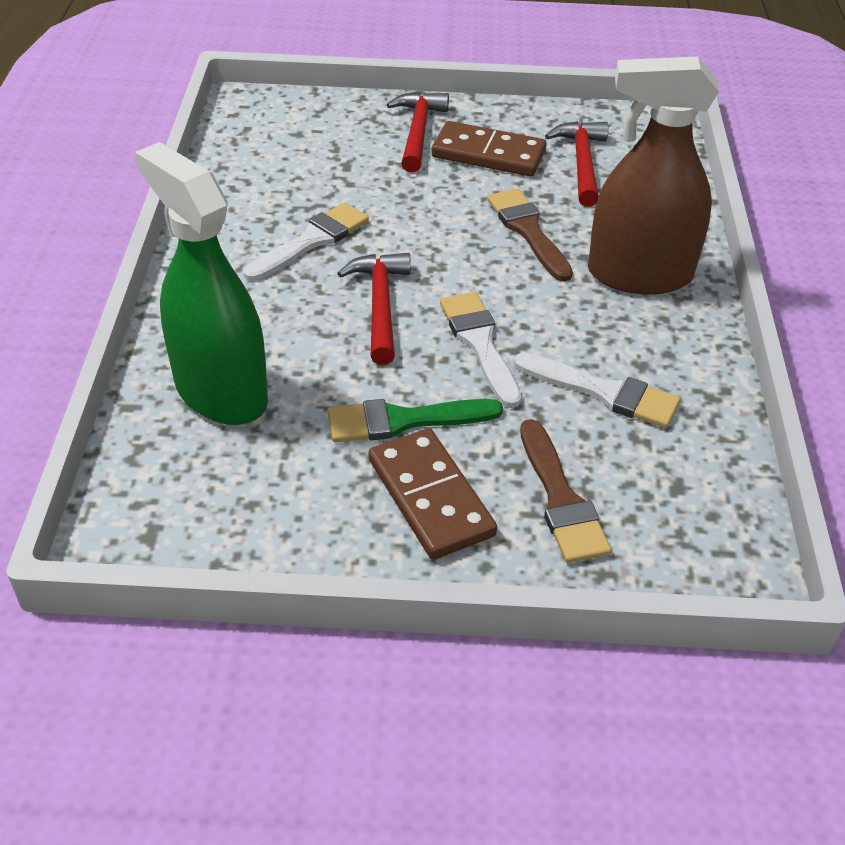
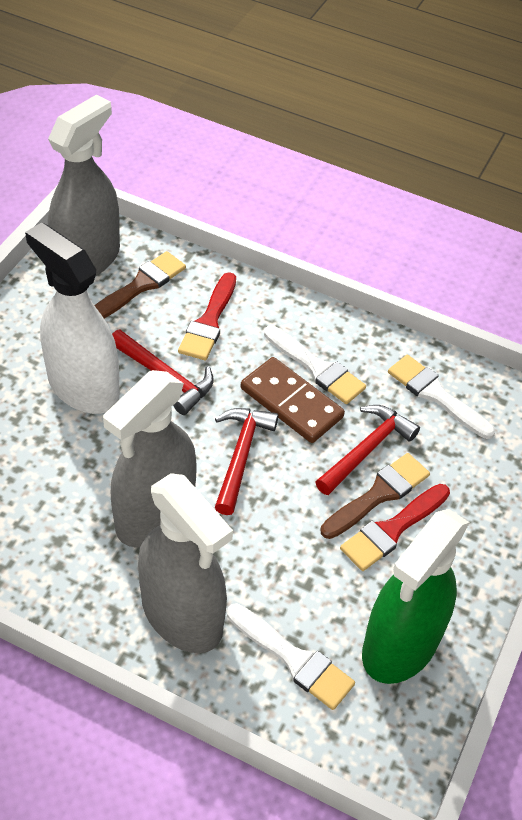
brown domino: [369,428,497,560] [431,121,547,176] = 2 -> [240,357,345,443] = 1
brown spray bottle: [588,57,719,295] = 1 -> none = 0
green brush: [328,399,503,442] = 1 -> none = 0
grey spray bottle: none = 0 -> [48,95,120,276] [103,370,197,548] [138,473,233,653] = 3
red brush: none = 0 -> [178,272,236,360] [340,484,450,571] = 2
white spray bottle: none = 0 -> [25,222,120,414] = 1

